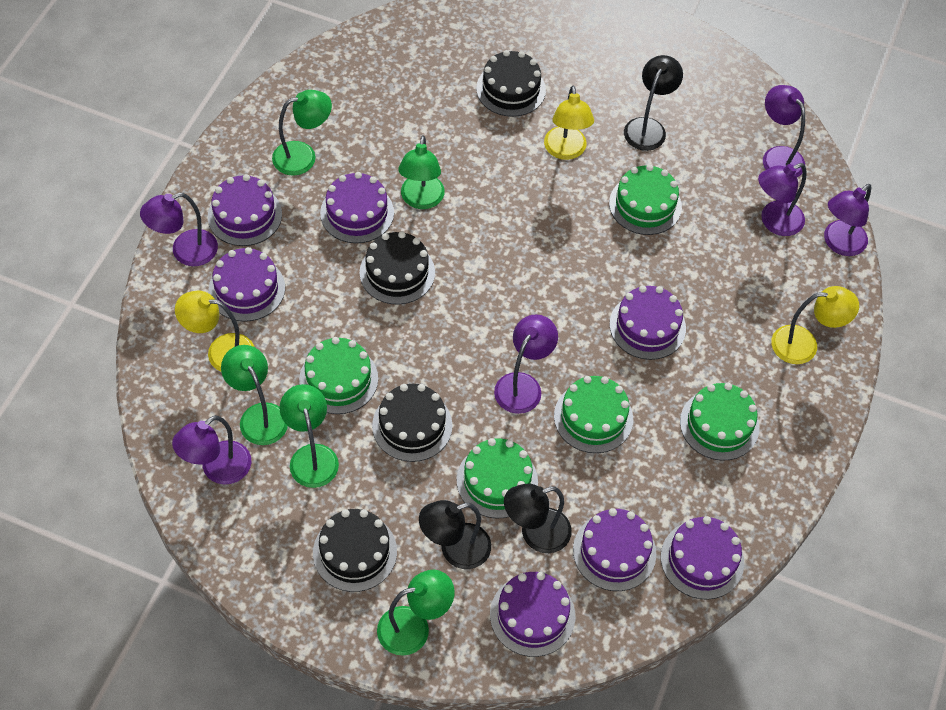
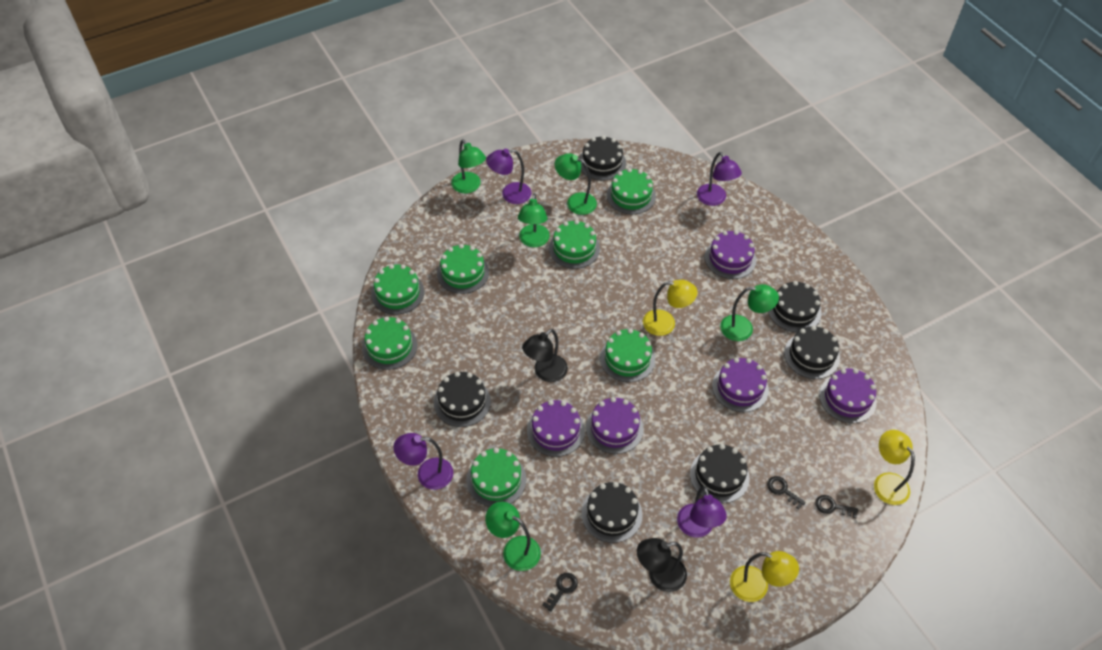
black cake: [313,509,397,592] [360,231,435,304] [372,384,452,462] [476,50,546,117] = 4 -> [434,371,491,427] [579,136,626,181] [581,482,643,543] [690,444,750,503] [768,281,821,332] [784,325,840,379] = 6
black key: none = 0 -> [542,573,578,612] [767,476,806,509] [815,495,858,518] = 3
black lamp: [419,500,491,569] [504,484,572,553] [624,55,683,151] = 3 -> [522,329,568,382] [637,538,687,592] = 2
green cake: [299,337,378,414] [457,438,538,518] [554,376,633,453] [609,164,682,235] [680,383,760,461] = 5 -> [362,316,417,370] [371,264,424,314] [437,244,489,294] [467,448,527,507] [549,220,600,269] [600,328,655,382] [607,168,656,214] = 7
purple cake: [208,174,282,246] [208,247,285,322] [320,172,394,243] [490,572,575,657] [573,508,657,591] [610,285,686,360] [661,516,744,600] = 7 -> [527,400,585,457] [586,397,644,454] [705,230,756,279] [712,358,769,412] [819,368,877,423] = 5
purple lamp: [140,193,218,266] [172,415,251,485] [494,314,558,414] [758,163,807,236] [763,85,805,177] [824,184,871,256] = 6 -> [393,433,453,490] [486,149,532,204] [677,486,727,538] [697,152,742,206] = 4

